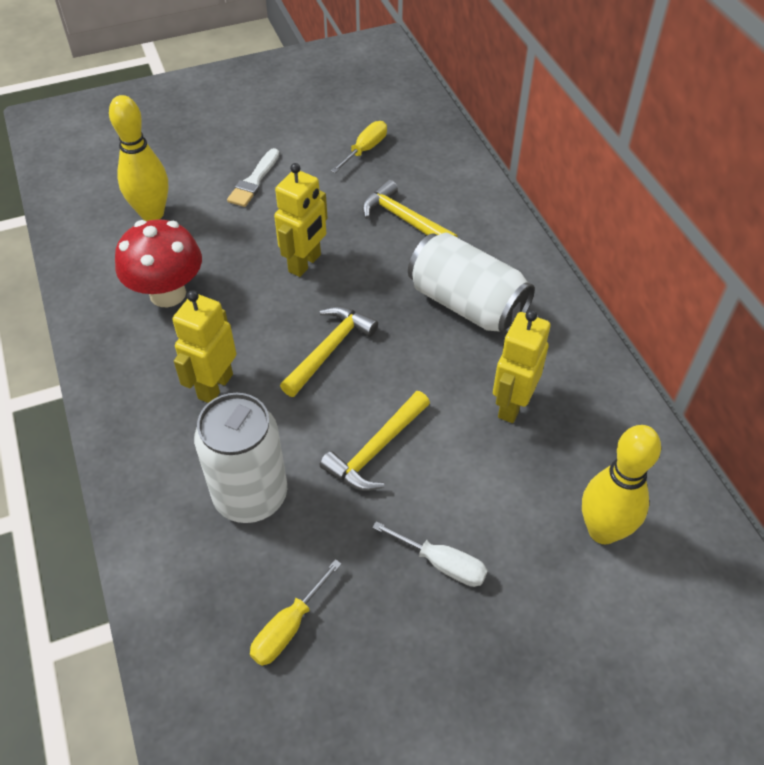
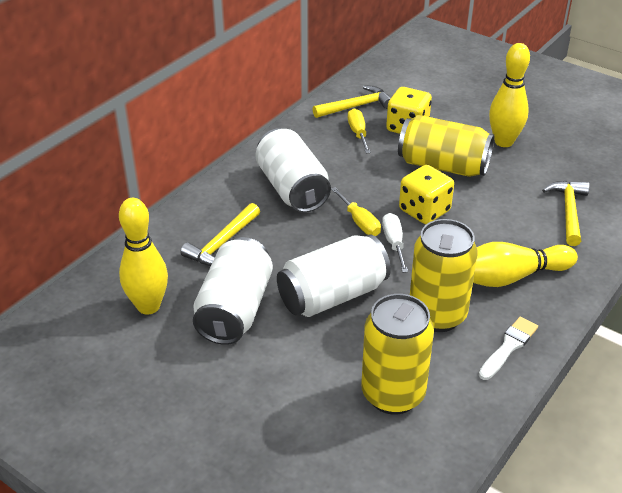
red mushroom: [115,219,202,307] = 1 -> none = 0
white can: [194,393,287,523] [408,233,535,335] = 2 -> [193,237,273,345] [255,128,331,213] [277,234,391,317] = 3
yellow bowling pin: [109,95,168,221] [582,425,661,544] = 2 -> [119,198,168,315] [473,242,578,287] [489,43,530,147] = 3
yellow can: none = 0 -> [361,294,434,415] [398,115,494,177] [410,219,478,332] = 3
yellow dice: none = 0 -> [386,87,432,134] [399,165,454,224] = 2
yellow robot: [172,290,236,403] [274,163,327,277] [493,310,551,423] = 3 -> none = 0

